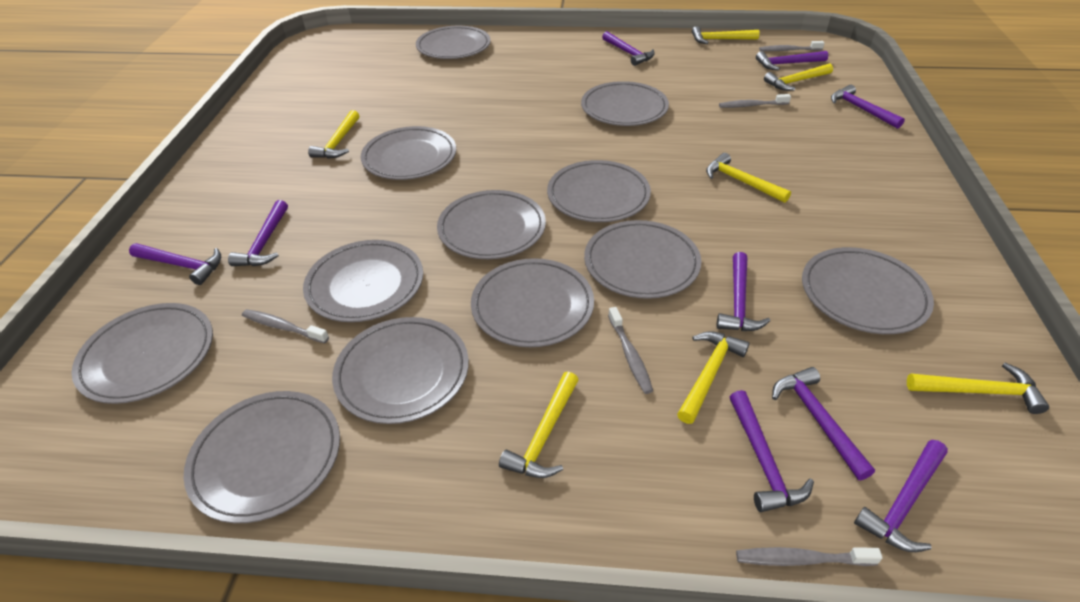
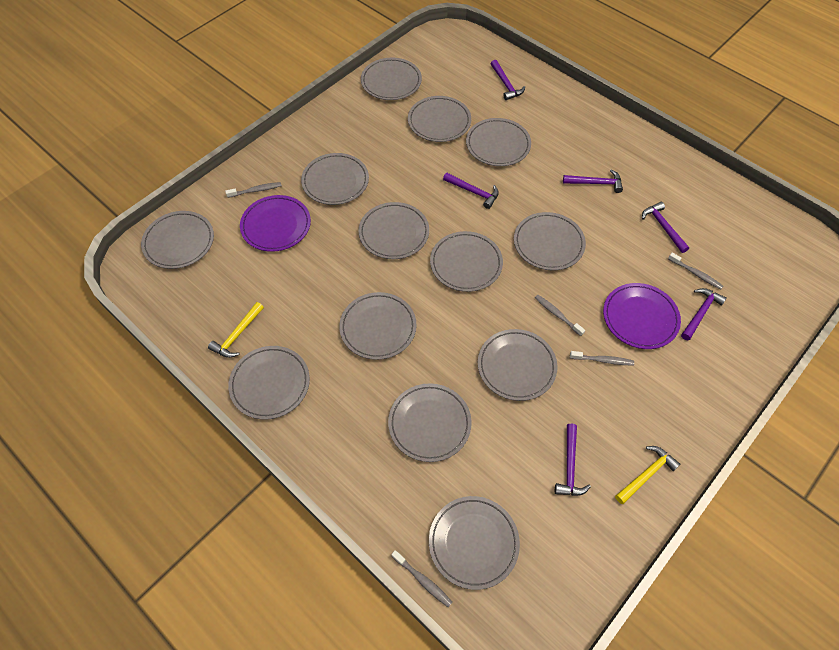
grey plate: [72,303,213,404] [184,391,340,523] [303,240,423,322] [332,317,469,424] [361,126,456,180] [416,26,491,59] [437,190,546,259] [471,258,594,347] [547,160,651,222] [581,81,669,126] [584,220,701,299] [802,247,934,334] = 12 -> [141,211,214,269] [228,346,310,420] [301,153,369,205] [339,292,416,360] [358,202,429,259] [361,58,422,100] [388,383,472,462] [408,96,471,142] [429,496,520,590] [430,231,503,292] [466,118,531,166] [478,329,557,401] [514,212,586,270] = 13
purple hammer: [129,243,221,285] [228,200,288,266] [602,31,655,66] [716,252,770,331] [730,390,814,512] [756,51,828,70] [772,367,875,480] [831,85,905,129] [854,440,948,552] = 9 -> [443,173,499,209] [491,60,525,100] [555,424,591,496] [563,169,623,193] [642,202,689,253] [681,288,727,340] = 6
purple plate: none = 0 -> [240,195,311,252] [603,283,681,349] = 2
yellow hammer: [308,110,360,159] [499,372,578,478] [677,331,750,424] [692,26,760,44] [706,153,791,203] [764,63,833,91] [907,363,1049,414] = 7 -> [208,302,264,358] [615,446,680,504] = 2

